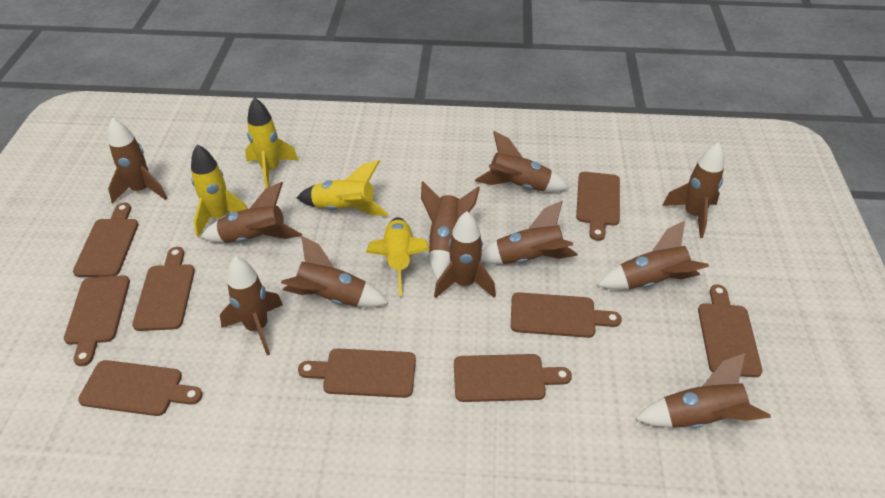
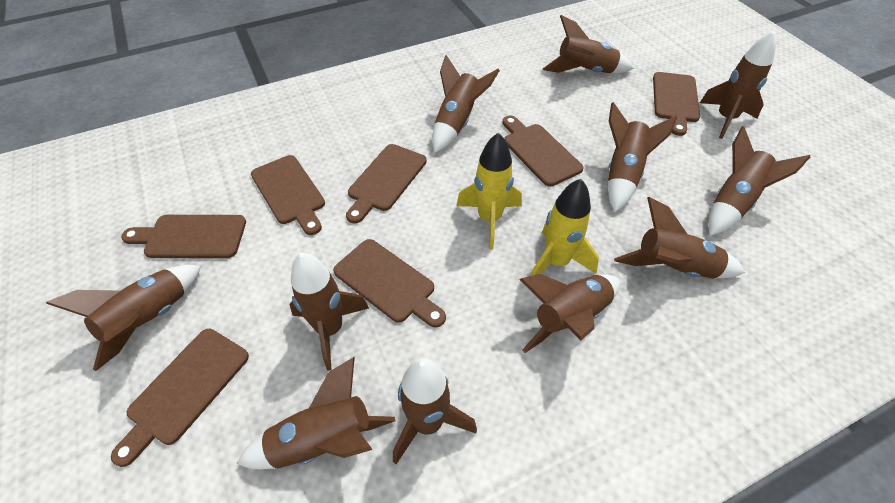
brown cutting board: [64,275,130,366] [73,203,139,277] [78,360,203,416] [132,247,195,331] [298,348,416,398] [454,354,572,402] [511,292,622,338] [576,172,620,241] [698,284,762,377] = 9 -> [111,329,249,467] [121,215,246,258] [251,155,325,235] [333,239,446,328] [346,144,427,224] [503,116,584,186] [653,72,700,136] = 7
yellow rocket: [191,144,248,237] [245,97,298,188] [297,160,388,216] [366,217,430,296] = 4 -> [456,133,522,249] [531,179,599,276] = 2

